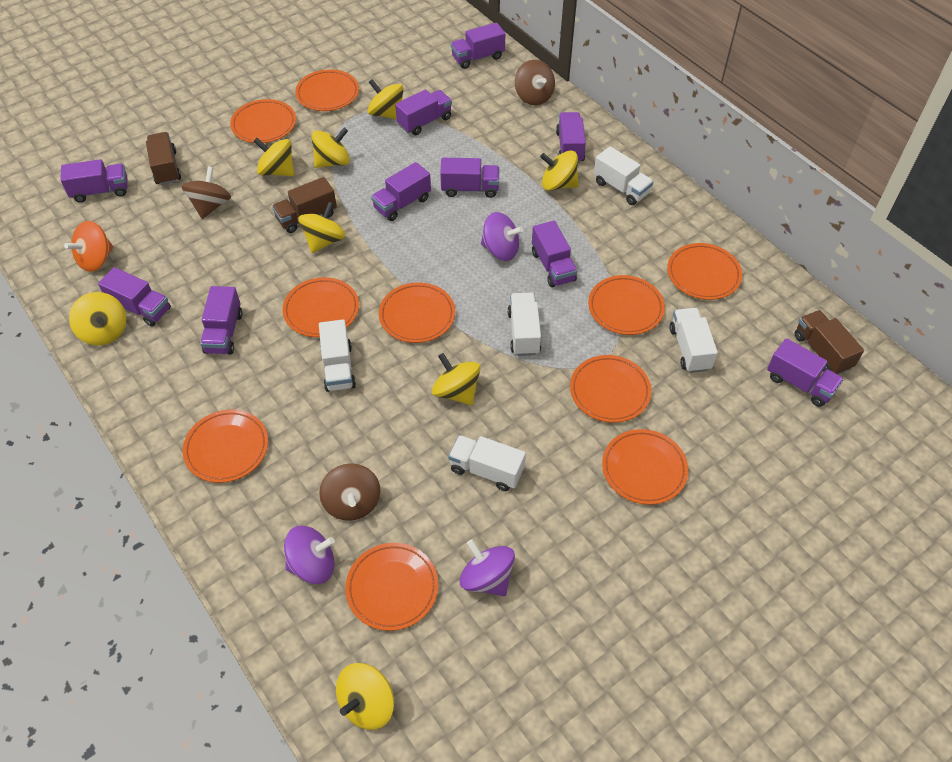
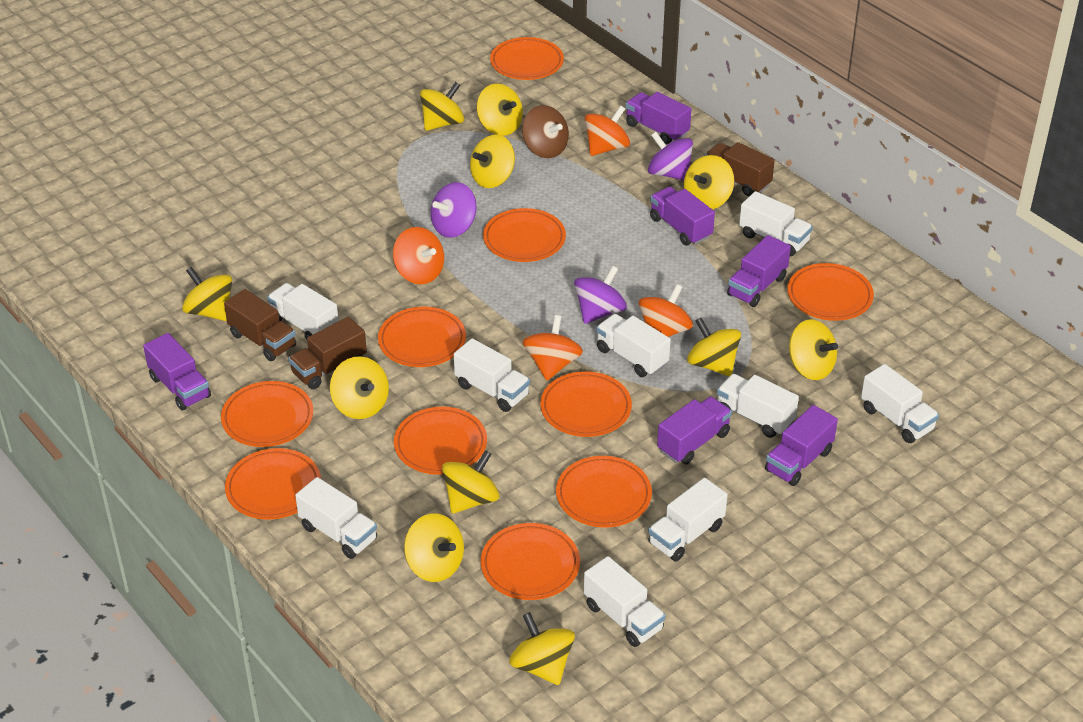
brown spinning top: [182,166,231,219] [319,463,381,521] [515,60,555,105] = 3 -> [522,105,569,158] = 1
orange spinning top: [64,221,113,272] = 1 -> [393,227,444,284] [523,315,583,381] [585,105,630,156] [639,284,693,337] = 4
purple truck: [60,159,128,203] [98,267,171,327] [200,286,242,355] [371,162,431,221] [395,89,452,135] [440,158,499,198] [451,22,505,69] [532,221,578,288] [556,112,586,163] [767,338,844,407] = 10 -> [143,333,211,410] [626,92,691,144] [650,187,715,245] [657,397,732,464] [727,235,791,307] [765,405,838,486] = 6
white truck: [319,319,356,392] [448,435,526,491] [507,293,541,356] [594,146,654,205] [669,308,718,373] = 5 -> [267,283,339,340] [295,477,377,559] [454,338,530,412] [584,556,665,647] [596,314,671,377] [648,478,728,562] [717,374,799,438] [739,191,813,256] [861,364,939,443] = 9
yellow spinning top: [69,292,127,345] [254,138,294,176] [298,202,346,253] [311,128,350,168] [336,663,394,730] [368,79,403,120] [432,353,480,405] [540,151,579,191] = 8 -> [182,267,232,321] [330,356,389,419] [404,513,464,582] [420,82,464,131] [442,450,499,514] [470,134,515,188] [477,84,523,136] [509,612,575,685] [684,155,734,209] [687,318,741,376] [789,319,838,380] = 11

